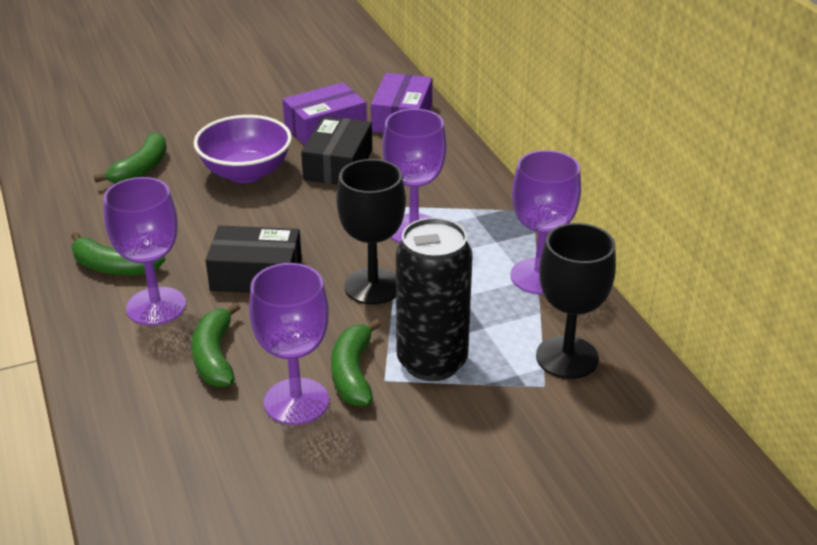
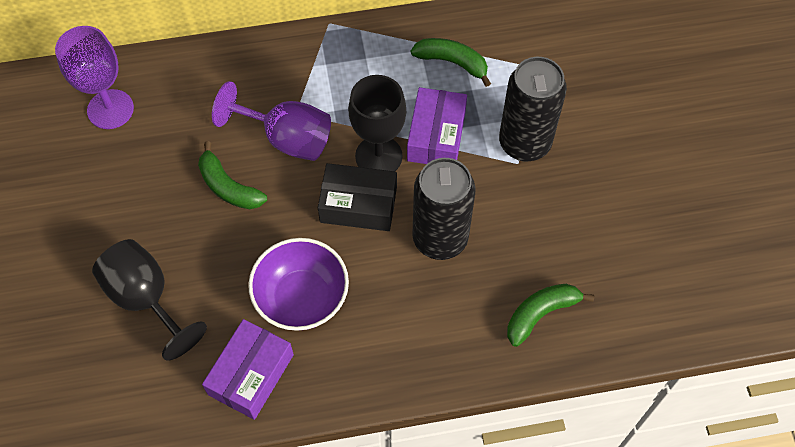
black box: [206,225,302,293] [301,116,372,185] = 2 -> [318,163,397,231] = 1
black can: [396,218,473,381] = 1 -> [412,158,475,260] [499,57,567,161] = 2
green banana: [71,232,166,275] [94,132,167,184] [191,302,240,387] [331,319,381,406] = 4 -> [198,141,267,209] [411,38,491,87] [507,284,594,347] = 3
purple goblet: [104,177,186,326] [249,263,329,425] [382,109,447,243] [511,150,581,294] = 4 -> [55,26,134,129] [212,81,331,161] = 2

